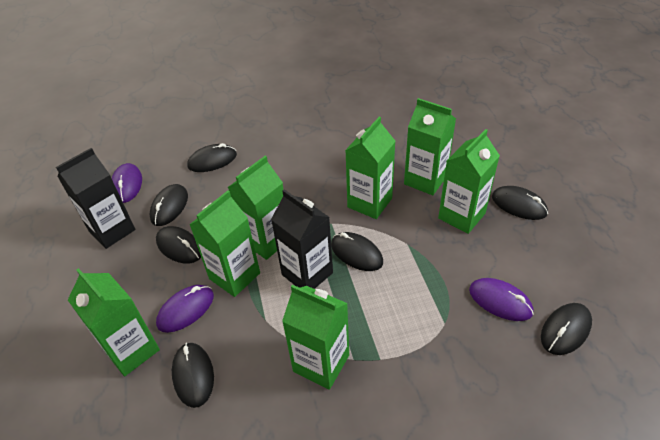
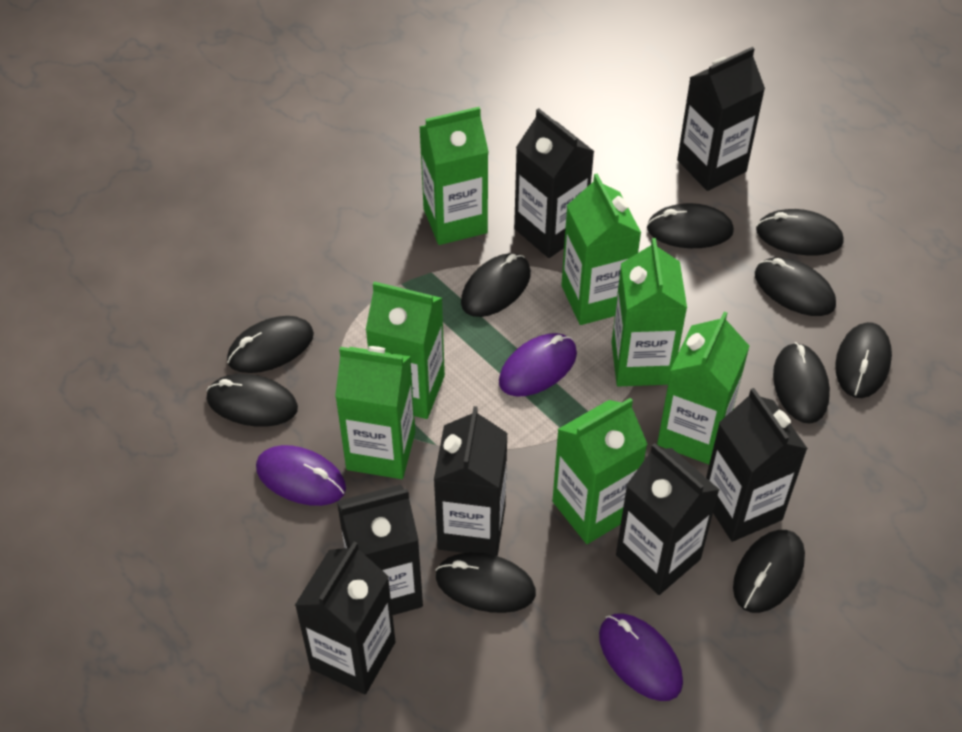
black carton: [56,148,135,249] [271,189,333,289] = 2 -> [295,542,395,695] [337,485,423,615] [434,406,508,556] [514,108,594,258] [616,443,719,595] [677,47,765,191] [706,388,808,542] = 7
black mouse: [149,184,188,226] [156,226,201,264] [172,342,214,408] [187,143,237,172] [331,232,383,271] [492,186,548,220] [541,303,592,355] = 7 -> [206,374,298,427] [227,316,314,373] [436,552,536,613] [461,253,531,317] [647,203,734,248] [733,530,805,613] [755,257,836,316] [756,209,844,256] [773,342,830,424] [835,322,892,398] = 10

